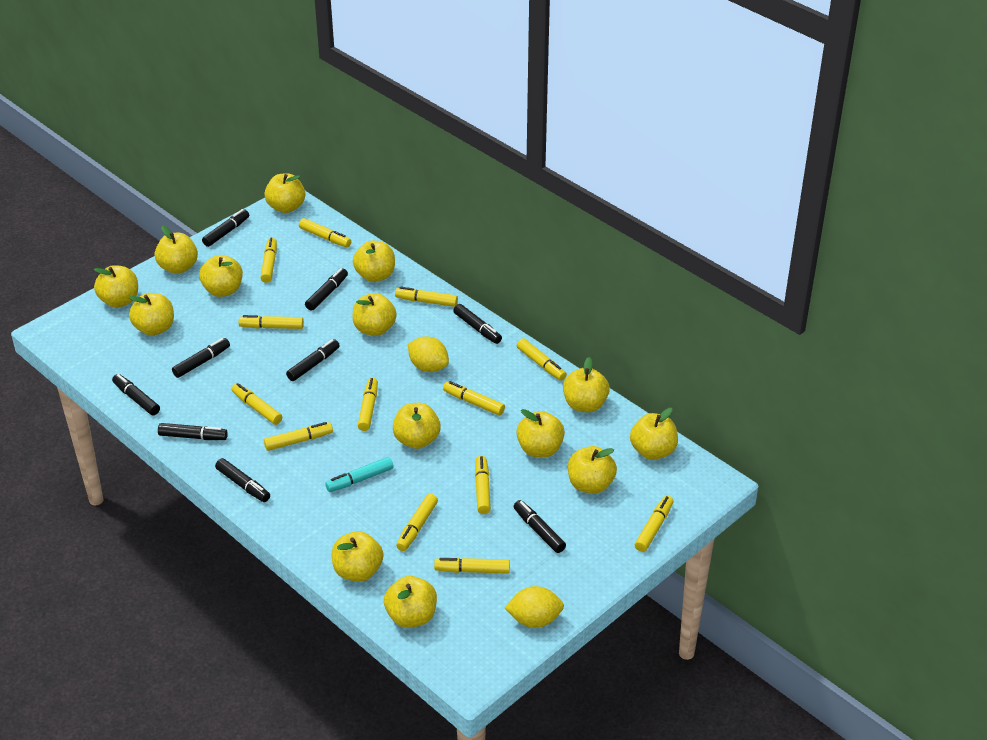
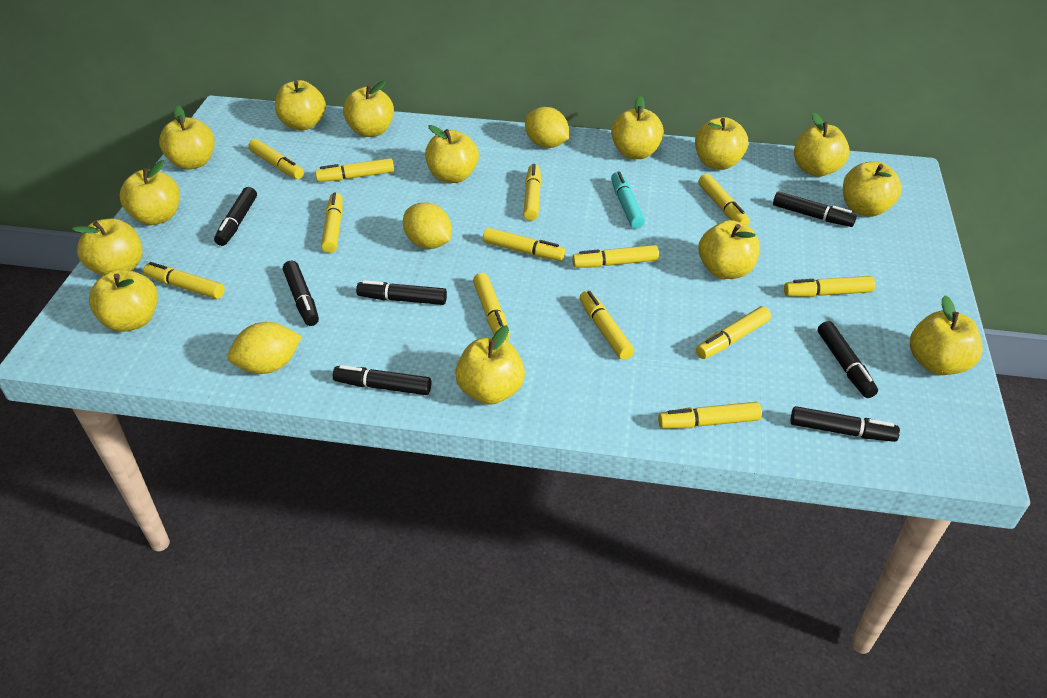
black marker: [112,374,160,415] [158,423,228,440] [172,338,230,378] [202,209,249,247] [215,458,270,502] [286,339,340,381] [305,268,348,311] [453,304,502,344] [514,500,566,553] = 9 -> [214,187,257,246] [283,261,319,326] [333,365,431,395] [356,280,447,305] [773,191,857,227] [790,406,900,442] [818,321,878,398] = 7
yellow lemon: [408,336,449,372] [505,586,564,628] = 2 -> [228,322,302,374] [403,202,452,249] [525,107,569,148] = 3

